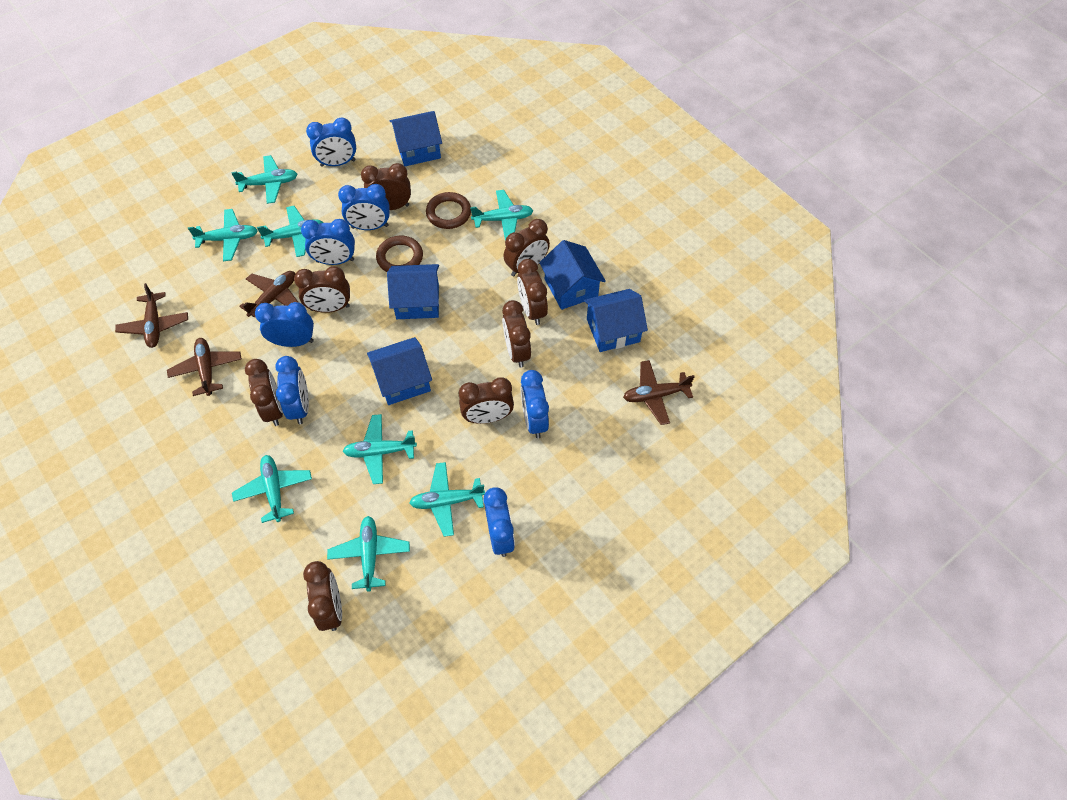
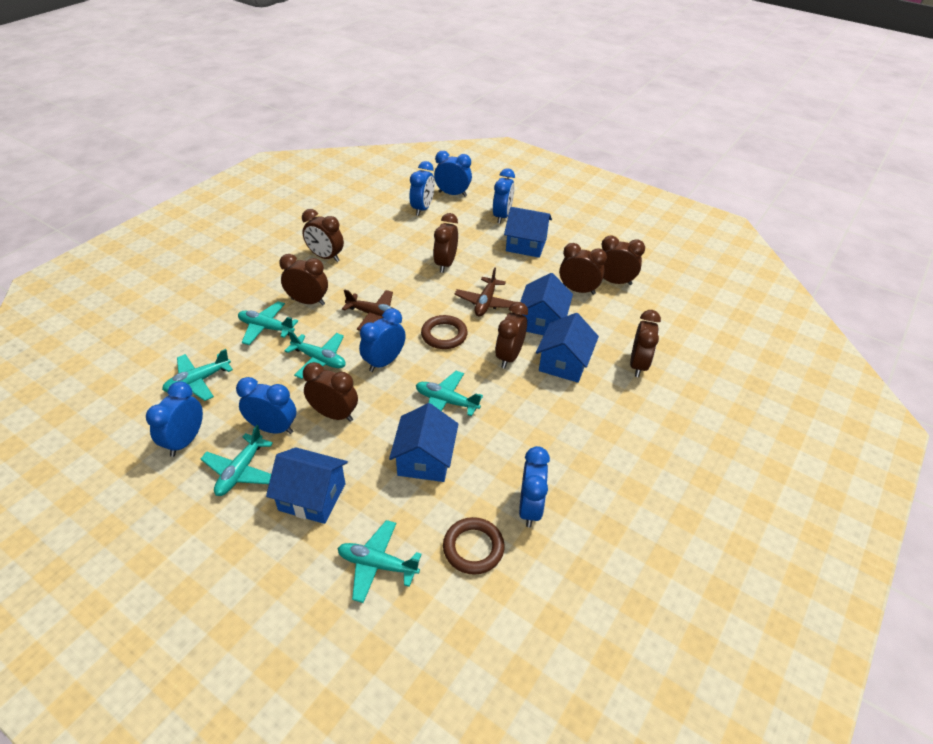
brown plane: [115,283,188,348] [167,338,242,396] [239,271,299,318] [623,360,695,425] = 4 -> [342,289,395,331] [455,267,515,316] = 2
turquoise plane: [188,209,258,261] [231,155,297,204] [232,455,312,523] [257,206,323,257] [327,516,410,592] [343,414,417,484] [409,462,485,537] [470,190,534,241] = 8 -> [162,349,233,401] [201,425,273,496] [238,301,298,345] [284,330,346,379] [337,520,422,603] [416,371,483,416] = 6

